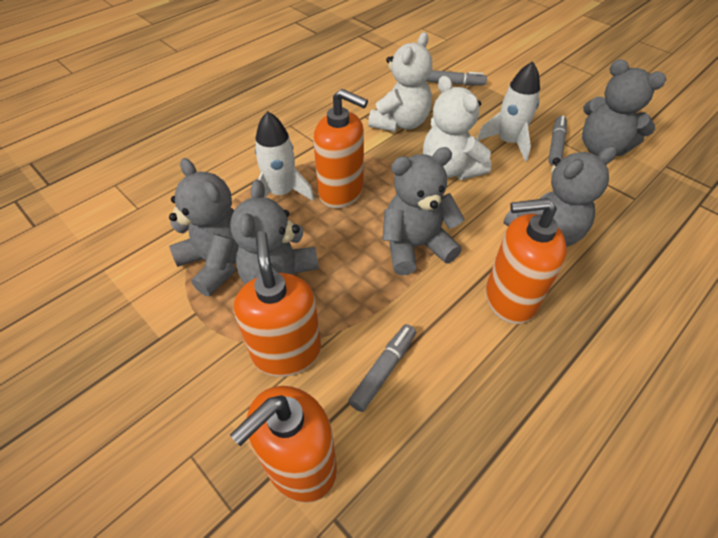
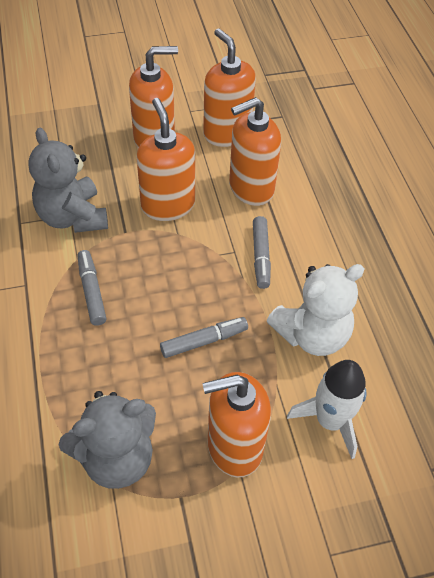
grey teddy bear: [169,158,239,296] [230,180,319,293] [383,147,464,275] [504,146,617,247] [582,59,666,156] = 5 -> [28,128,108,233] [59,391,156,489] = 2
orange soap dispenser: [230,386,337,503] [234,231,321,377] [313,89,368,208] [486,198,567,324] = 4 -> [129,46,178,148] [137,98,195,221] [202,372,271,477] [203,28,256,147] [229,97,281,206] = 5
white rocket: [251,111,315,201] [477,61,540,161] = 2 -> [287,360,367,459] = 1
white teddy bear: [368,32,432,132] [423,76,491,180] = 2 -> [267,264,364,356] = 1

